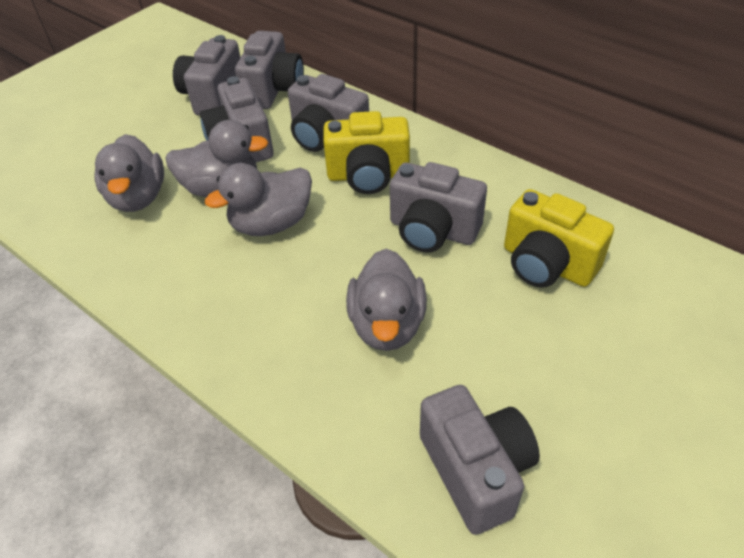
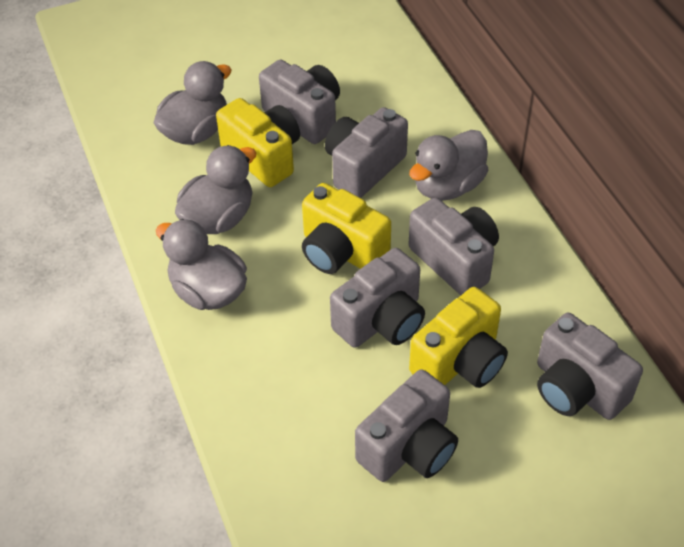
yellow camera: [323,111,410,194] [504,189,614,288] = 2 -> [216,98,300,187] [302,183,391,274] [409,287,508,388] = 3

